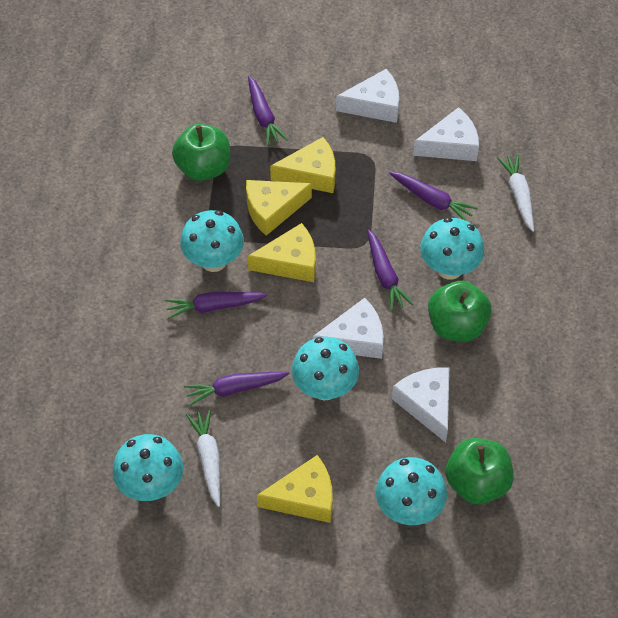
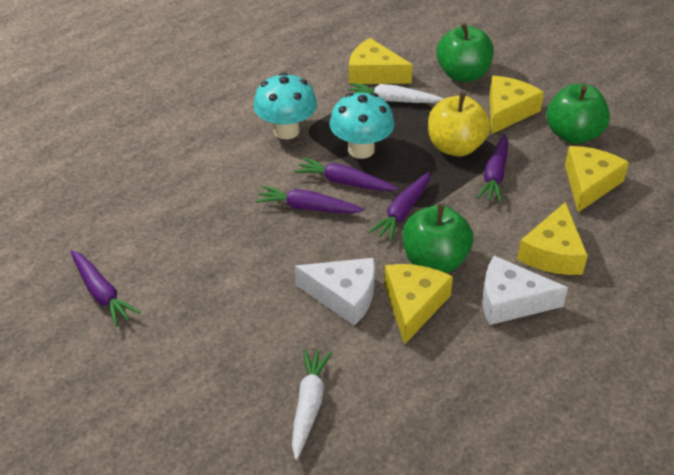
turquoise mushroom: [113,434,183,501] [180,210,244,272] [292,337,359,400] [376,457,447,525] [420,217,484,280] = 5 -> [253,72,317,139] [329,93,395,159] = 2
white cheese: [313,298,383,359] [336,69,399,123] [392,367,449,443] [413,107,479,161] = 4 -> [295,258,375,326] [482,256,568,325] = 2
yellow apple: none = 0 -> [428,92,491,157] = 1
yellow cheese: [246,180,312,236] [247,223,316,282] [257,455,333,523] [270,137,335,193] = 4 -> [349,38,413,84] [384,264,453,345] [490,76,544,134] [517,202,588,275] [565,146,629,212] = 5

